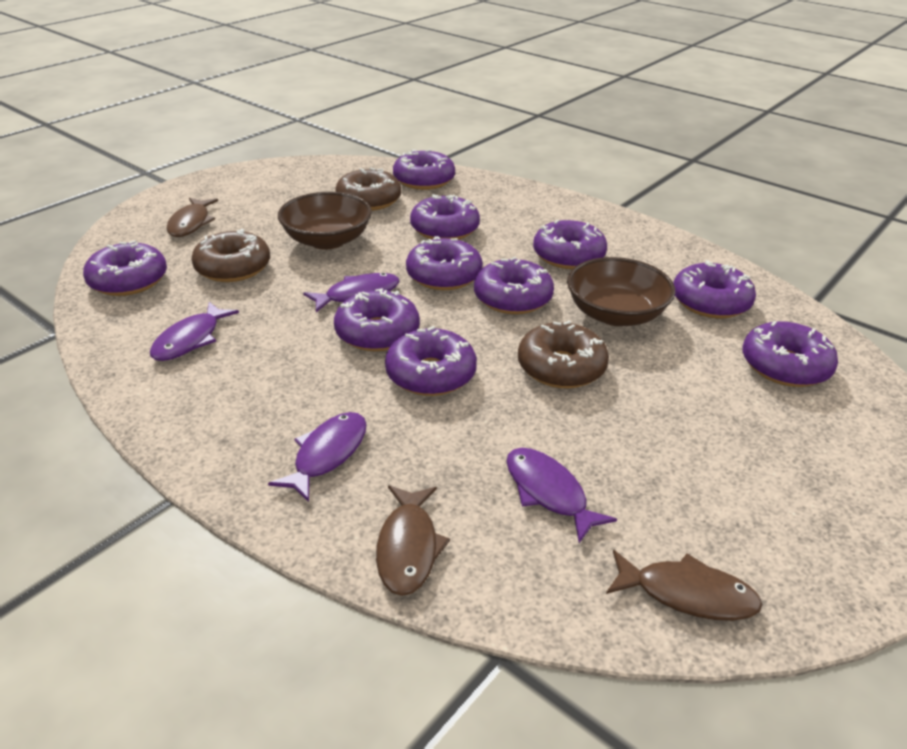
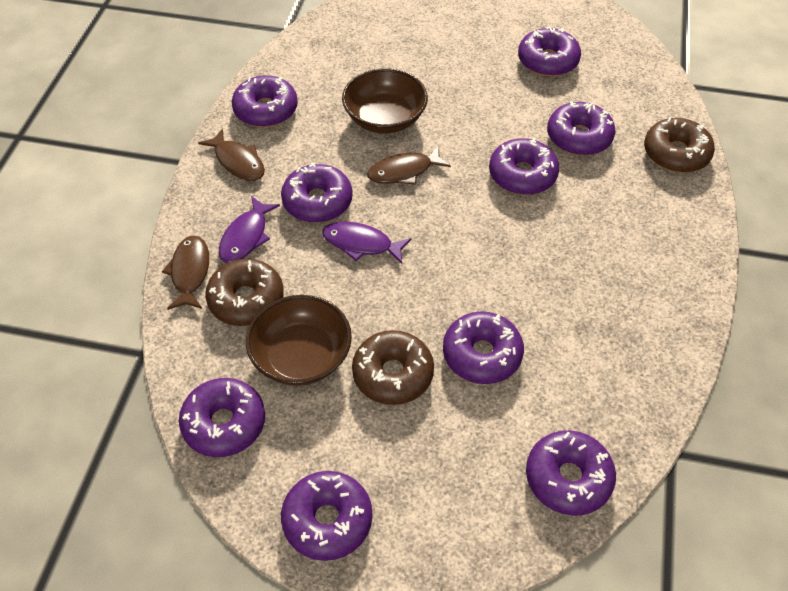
purple donut: [83,240,167,296] [334,288,420,351] [385,326,477,396] [393,149,455,190] [406,236,483,290] [410,194,480,240] [474,257,554,314] [533,220,607,269] [673,260,756,318] [742,321,838,387] = 10 -> [179,378,265,457] [232,75,298,127] [281,162,353,223] [281,471,372,561] [443,311,524,384] [489,138,559,195] [518,26,581,77] [526,430,616,516] [547,101,615,156] = 9
purple fish: [150,302,239,361] [268,412,367,502] [303,273,400,312] [506,448,617,543] = 4 -> [219,196,280,263] [322,222,412,264] = 2

